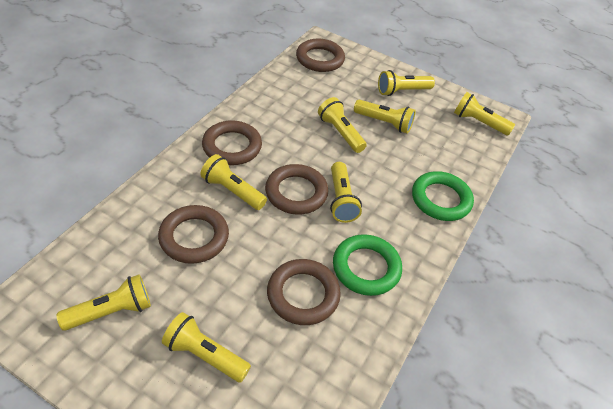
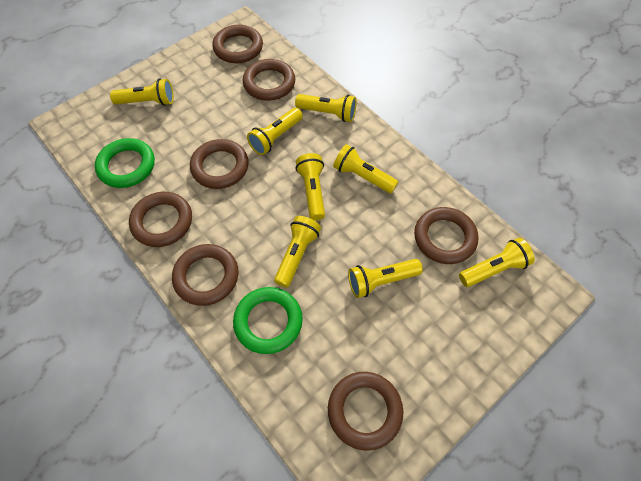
brown ring: [158,205,229,264] [202,120,262,165] [265,164,328,215] [267,259,341,325] [296,38,345,72] = 5 -> [129,192,192,247] [172,244,239,306] [190,139,249,189] [212,25,263,63] [243,59,295,101] [328,372,403,451] [414,207,479,264] = 7

